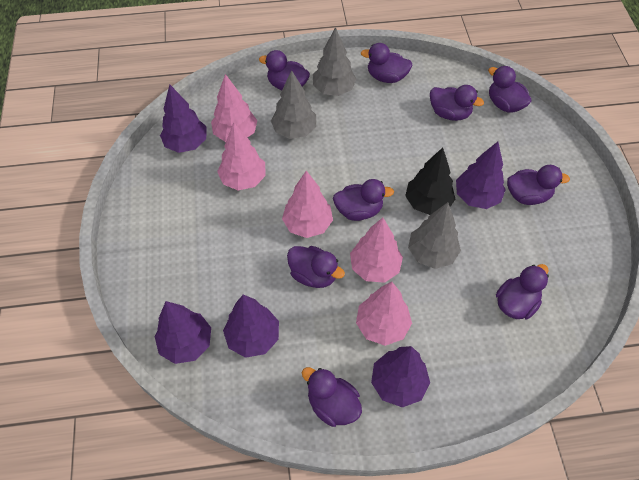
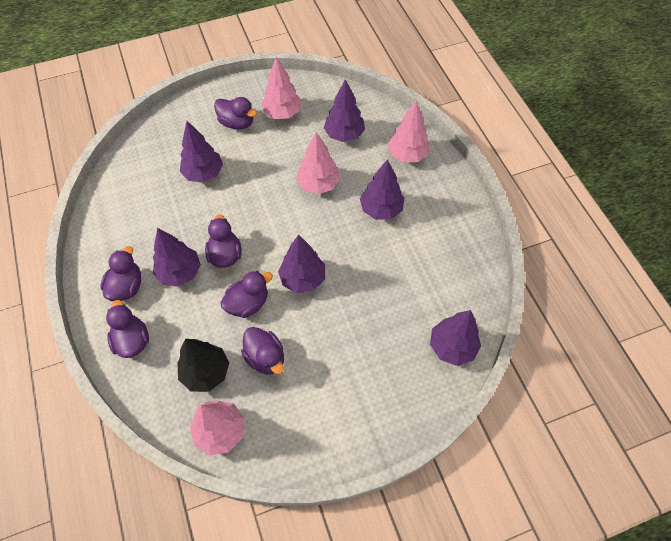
grey tree: [271,70,316,139] [313,27,356,96] [408,202,461,269] = 3 -> none = 0
pink tree: [211,74,258,142] [217,122,266,190] [282,171,333,238] [350,217,403,283] [356,282,412,346] = 5 -> [190,400,245,455] [261,57,302,119] [296,132,340,194] [387,100,429,163] = 4
purple duck: [259,50,310,90] [287,246,345,288] [302,367,362,427] [333,179,394,221] [361,43,412,83] [430,85,484,121] [488,66,532,112] [496,264,549,320] [507,165,570,205] = 9 -> [100,246,141,301] [106,300,149,358] [205,214,241,268] [214,97,257,130] [220,271,273,318] [241,327,284,375] = 6
purple tree: [155,301,211,364] [160,84,207,153] [223,295,279,358] [371,346,430,407] [456,142,506,209] = 5 -> [153,228,201,287] [180,121,223,183] [278,235,325,294] [324,79,365,142] [360,159,404,220] [430,310,481,366] = 6

